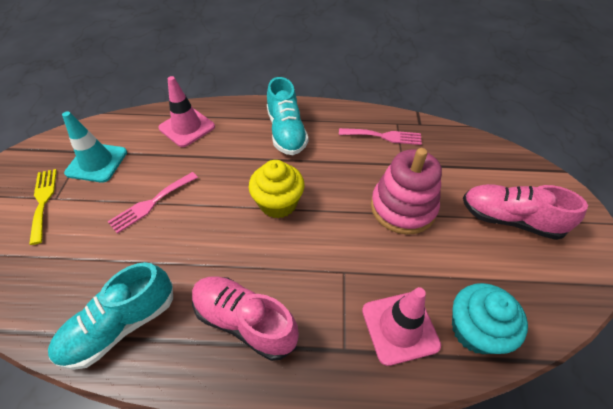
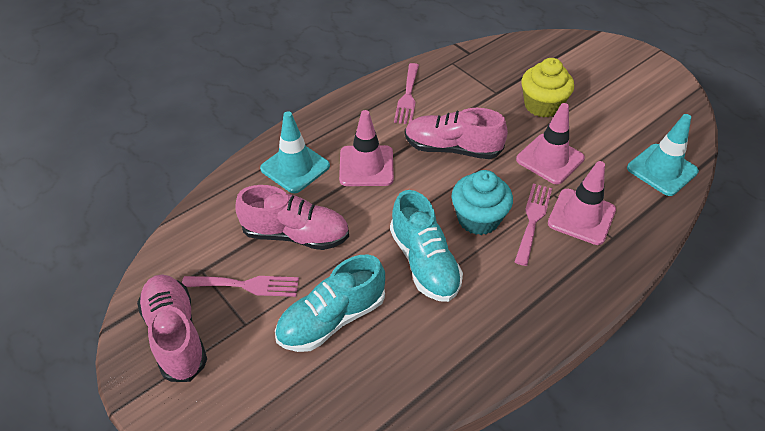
pink fork: [108,172,198,234] [339,128,422,145] = 2 -> [182,276,299,297] [394,63,419,124] [515,184,552,266] = 3
pink shoe: [192,276,299,361] [463,184,588,240] = 2 -> [137,274,207,382] [235,185,349,250] [405,108,508,159] = 3
pink stacking toy: [371,148,442,234] = 1 -> none = 0
pink traffic cone: [158,76,215,147] [362,287,441,366] = 2 -> [339,110,394,186] [516,103,585,184] [548,161,616,245] = 3
turquoise traffic cone: [62,111,127,183] = 1 -> [260,111,330,193] [627,114,699,196] = 2
yellow fork: [29,169,57,245] = 1 -> none = 0

